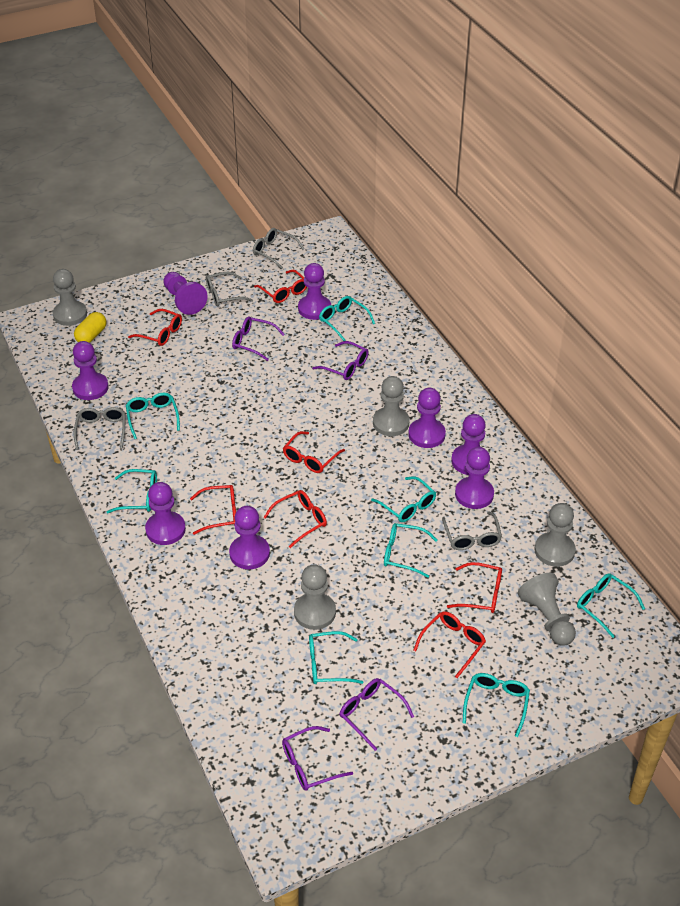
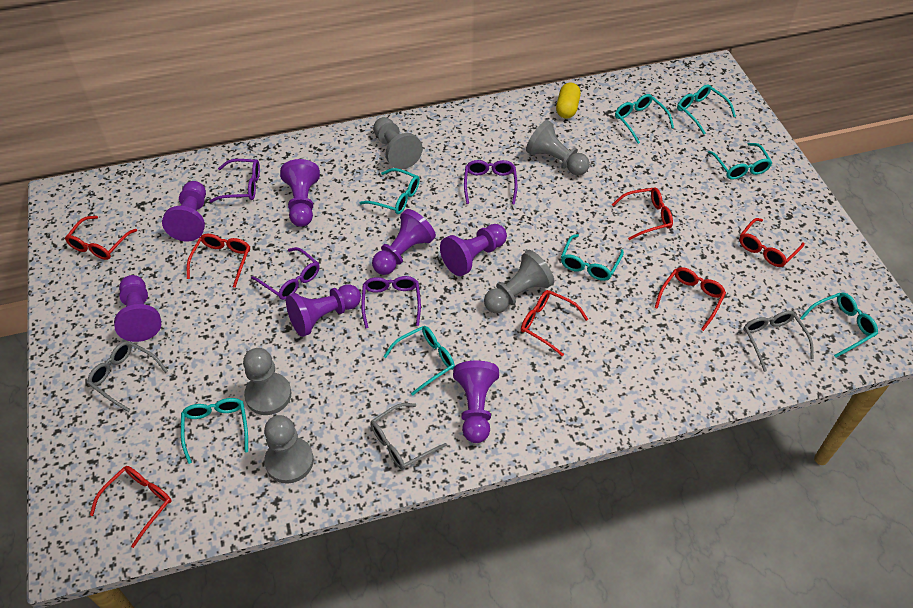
grey glasses: [74,407,125,450] [206,272,253,307] [253,228,304,269] [442,512,502,550] = 4 -> [87,341,168,412] [370,403,447,470] [743,311,814,372] = 3
purple pawn: [72,341,109,400] [145,482,186,545] [163,272,208,315] [229,506,270,570] [298,263,331,320] [408,388,446,448] [451,414,486,475] [455,447,494,509] = 8 -> [114,275,161,342] [162,181,206,241] [280,159,320,227] [286,284,361,337] [372,209,436,275] [440,224,507,276] [453,361,499,443] = 7

